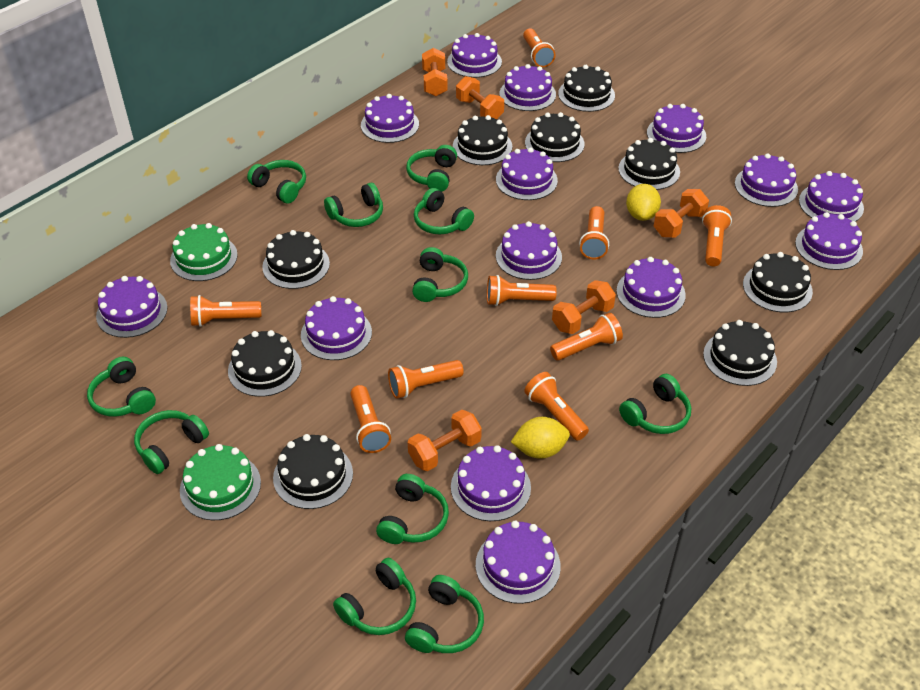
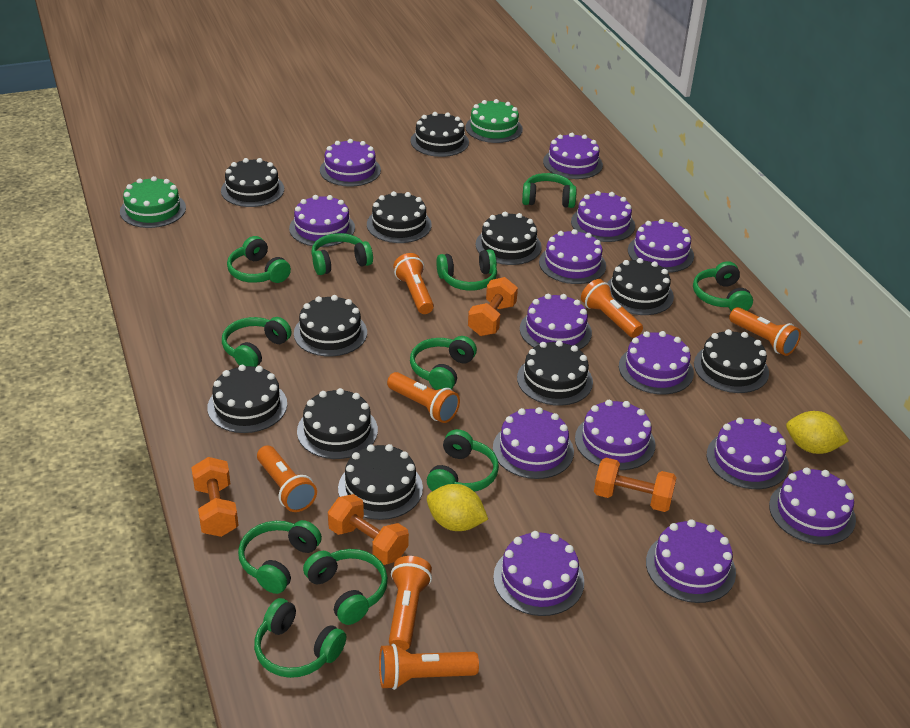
black cake: [228,330,302,397] [262,230,330,289] [273,434,353,509] [453,115,512,165] [525,112,585,162] [558,65,615,112] [618,138,680,190] [703,320,777,386] [743,252,813,313] = 9 -> [207,365,287,433] [221,158,284,207] [294,295,367,356] [297,388,378,459] [338,444,423,520] [367,191,432,243] [411,112,469,157] [475,212,542,265] [517,340,593,406] [607,258,674,315] [694,329,769,393] = 11
orange dumbbell: [408,410,482,471] [422,48,448,96] [456,76,504,119] [552,280,616,334] [654,189,709,238] = 5 -> [191,457,239,537] [328,494,409,565] [468,277,518,336] [594,458,677,512] = 4
orange flashlight: [190,295,261,327] [350,385,391,453] [388,360,464,399] [487,275,557,306] [523,29,555,67] [524,372,589,441] [550,313,623,361] [579,206,609,259] [702,205,732,266] = 9 -> [257,445,317,512] [379,643,479,690] [387,372,460,423] [389,556,432,650] [393,253,434,314] [581,279,643,338] [729,307,801,356] = 7

